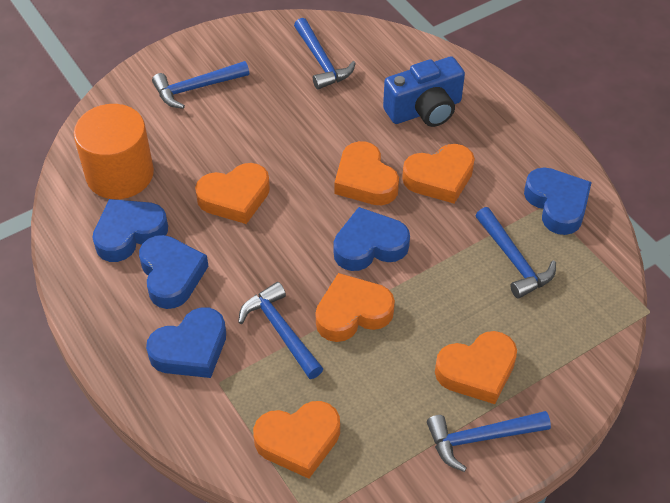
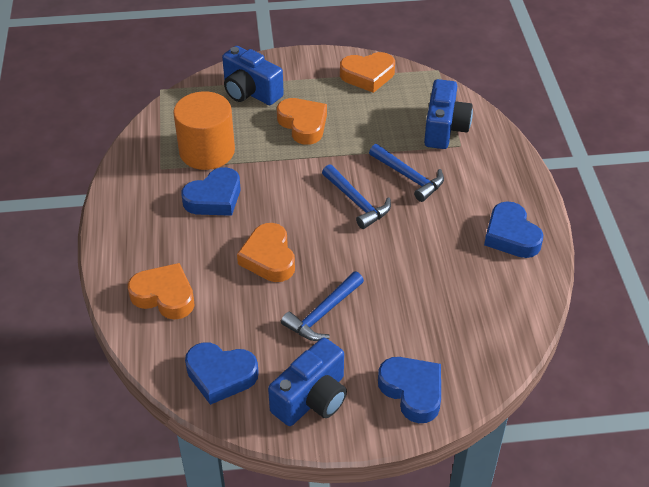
blue camera: [383,56,465,127] = 1 -> [222,46,284,105] [268,338,347,426] [424,79,473,149] = 3
blue hammer: [152,61,249,109] [238,282,323,379] [294,18,356,90] [427,411,551,472] [476,207,556,298] = 5 -> [281,271,364,341] [322,165,391,229] [369,144,444,202] = 3
blue heart: [92,199,168,262] [139,235,208,309] [146,307,226,378] [334,207,410,271] [524,167,592,235] = 5 -> [181,167,240,216] [185,342,259,405] [378,357,441,423] [484,201,543,258] = 4
orange heart: [195,163,270,224] [253,401,340,479] [316,273,395,342] [334,141,399,205] [402,144,475,204] [435,331,517,404] = 6 -> [128,263,195,320] [237,223,295,282] [277,98,327,145] [340,52,395,93] = 4

